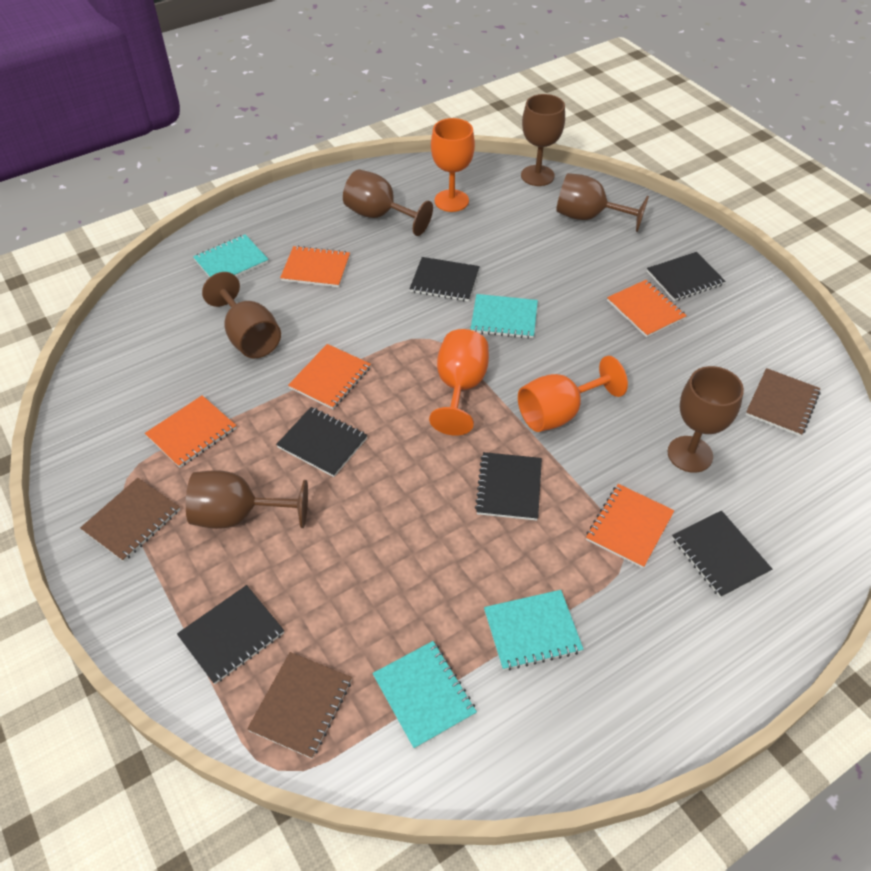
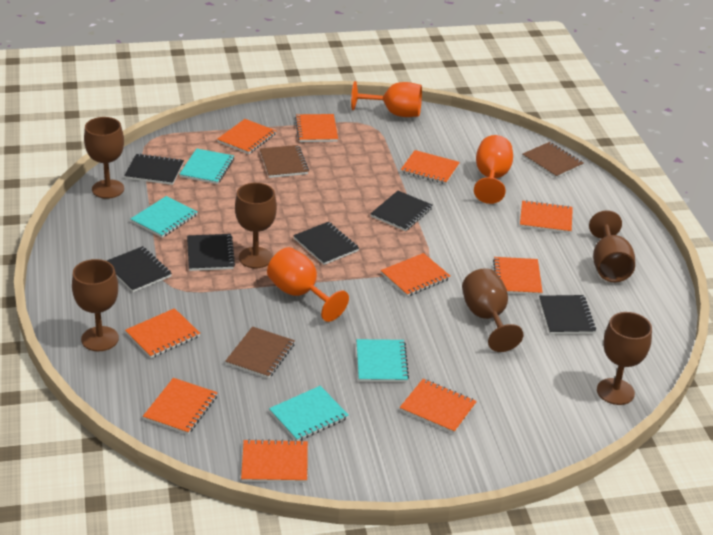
orange notebook: [145,395,236,468] [280,246,350,287] [288,344,371,409] [586,484,674,568] [607,280,687,337] = 5 -> [125,308,200,358] [143,378,218,434] [217,119,276,154] [241,439,308,483] [295,114,338,142] [381,253,450,297] [400,379,477,434] [401,150,460,184] [493,257,543,295] [520,200,573,233] = 10

